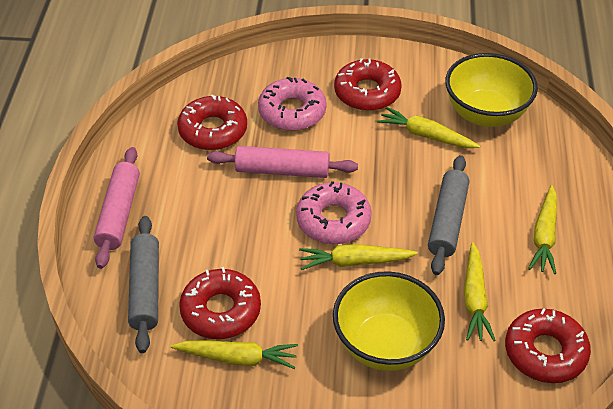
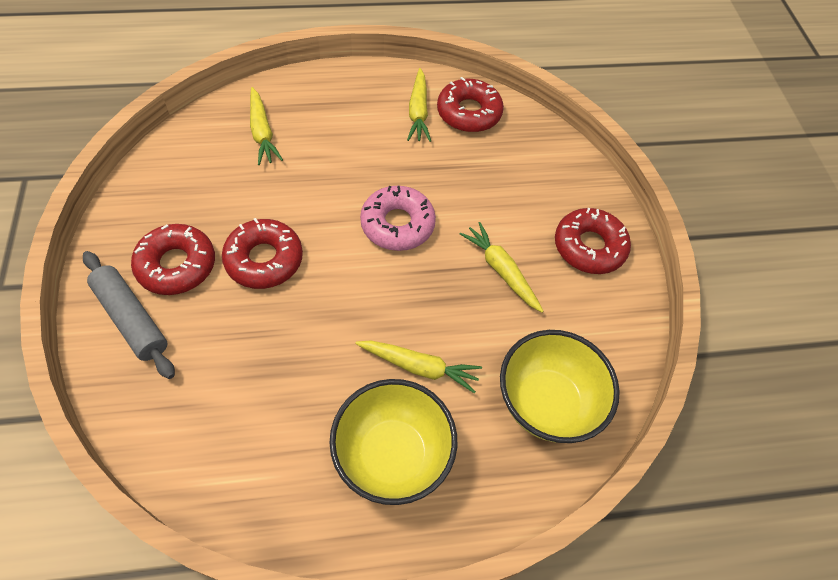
grey rolling pin: [128,216,159,353] [428,155,470,275] = 2 -> [83,251,175,379] = 1
pink donut: [258,77,326,131] [296,181,372,244] = 2 -> [360,186,436,251] = 1
pink rolling pin: [94,147,140,269] [207,146,358,178] = 2 -> none = 0
yellow carrot: [170,340,298,369] [299,244,418,270] [377,107,480,148] [464,242,496,341] [528,185,557,274] = 5 -> [250,87,283,165] [355,340,482,393] [407,68,431,142] [460,222,543,312] = 4

